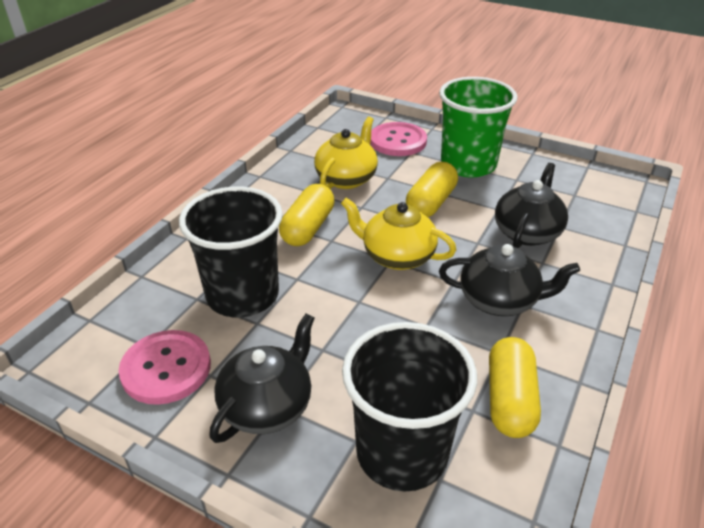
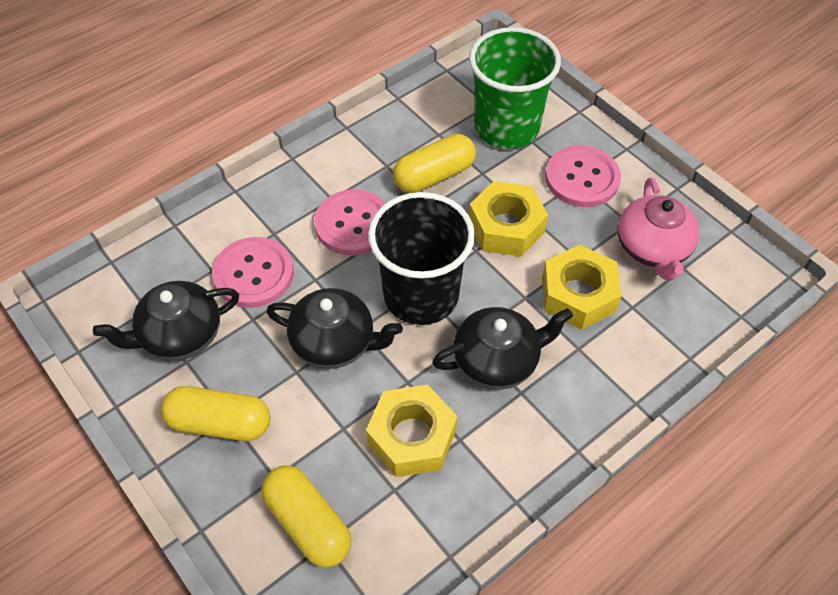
black cup: [179,187,283,317] [342,322,477,492] = 2 -> [368,192,475,325] = 1
pink button: [119,330,211,405] [370,122,427,156] = 2 -> [212,237,294,308] [314,189,386,256] [545,145,621,207] = 3
pink teapot: none = 0 -> [617,178,700,281] = 1
yellow nut: none = 0 -> [366,385,457,477] [469,181,548,257] [542,245,621,330] = 3
yellow teapot: [314,117,378,189] [341,198,456,270] = 2 -> none = 0

